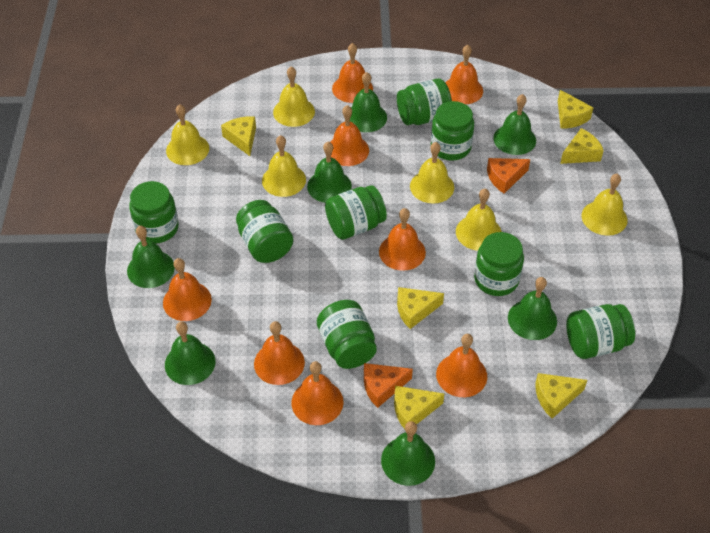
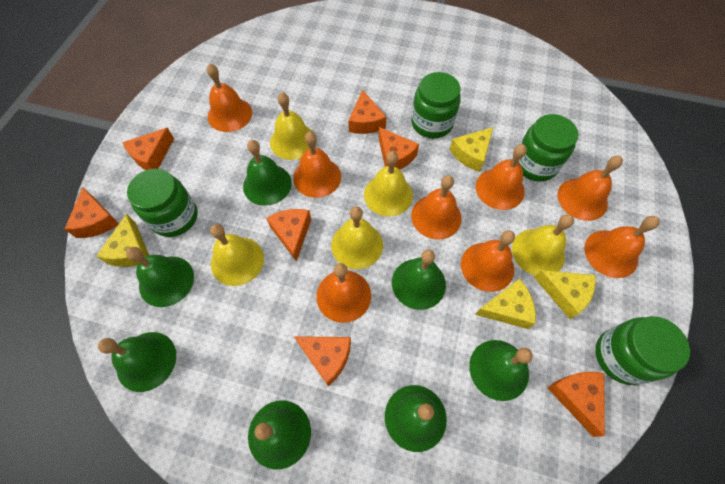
green jar: [129,181,179,243] [236,200,293,263] [317,300,377,369] [325,185,387,240] [397,79,452,125] [431,101,474,161] [474,232,524,296] [566,304,635,359] = 8 -> [127,169,198,237] [411,72,461,138] [518,114,578,182] [595,316,690,385] = 4
orange cheese: [364,363,413,408] [487,158,530,194] = 2 -> [65,187,119,238] [122,128,174,170] [266,209,311,262] [294,336,351,386] [348,90,387,134] [378,127,419,170] [547,372,605,437] = 7
yellow bell: [166,104,209,165] [262,135,306,197] [273,67,315,127] [410,142,454,204] [456,189,502,251] [582,173,627,236] = 6 -> [210,224,264,286] [270,92,313,160] [331,206,383,269] [364,151,413,216] [512,214,574,276] = 5
yellow cheese: [221,116,256,156] [394,386,444,429] [397,287,444,329] [535,373,587,419] [558,90,593,129] [560,128,604,164] = 6 -> [97,214,149,267] [450,127,493,172] [475,279,536,329] [534,270,596,319] = 4

